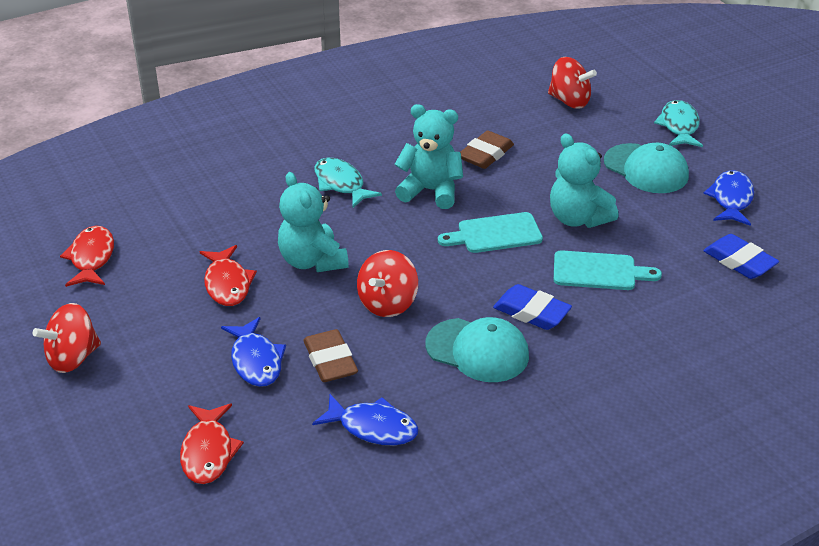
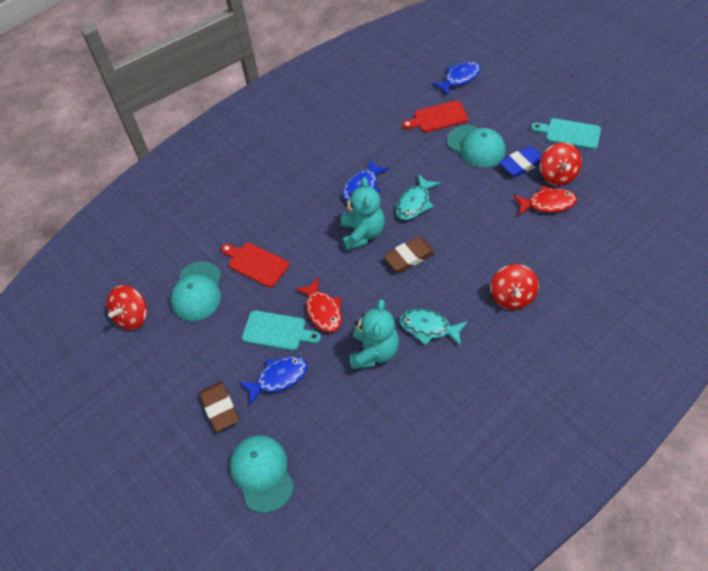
blue eraser: [493,284,572,330] [703,234,779,279] = 2 -> [499,146,542,177] = 1
red cutting board: none = 0 -> [221,243,289,288] [402,101,468,133] = 2
red fish: [60,226,114,287] [180,403,244,484] [199,245,257,306] = 3 -> [295,278,342,332] [513,186,577,215] = 2
turquoise cap: [426,317,529,382] [604,143,689,193] = 2 -> [170,261,221,321] [230,435,294,513] [447,125,505,167] = 3
turquoise teddy bear: [278,172,349,272] [394,104,463,209] [550,133,619,228] = 3 -> [341,177,385,251] [349,299,399,369] = 2

